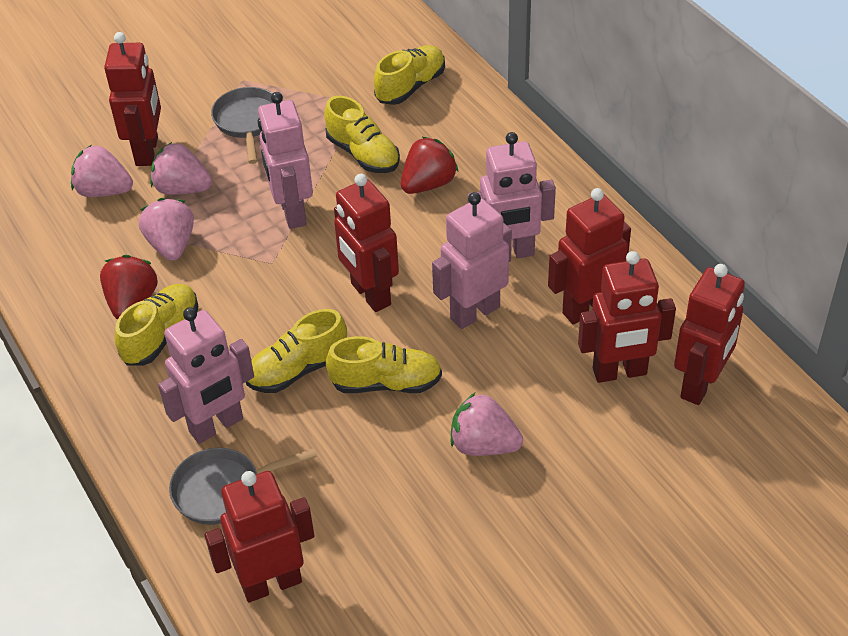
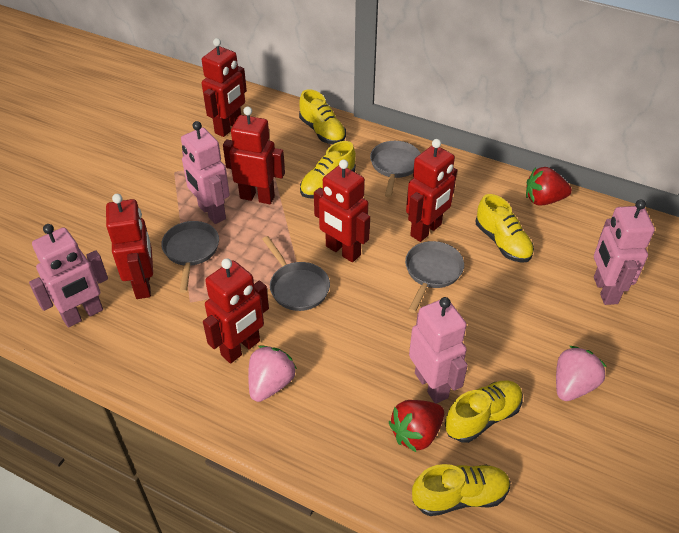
grey pan: [169,448,317,525] [211,87,273,164] = 2 -> [161,221,219,293] [262,236,330,311] [370,141,421,198] [405,241,464,313] = 4
pink strawberry: [71,145,133,197] [139,198,194,261] [150,142,212,195] [451,392,523,456] = 4 -> [248,345,297,402] [556,346,607,401] = 2

